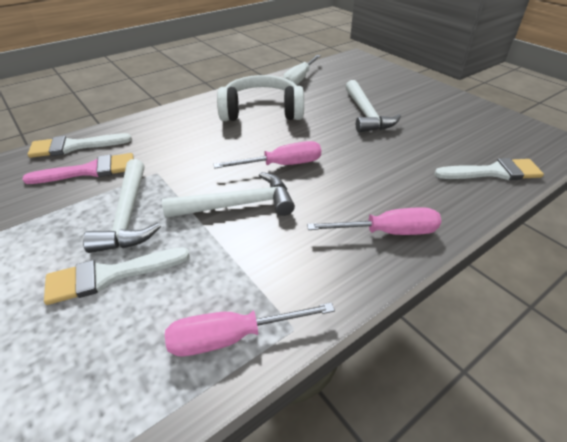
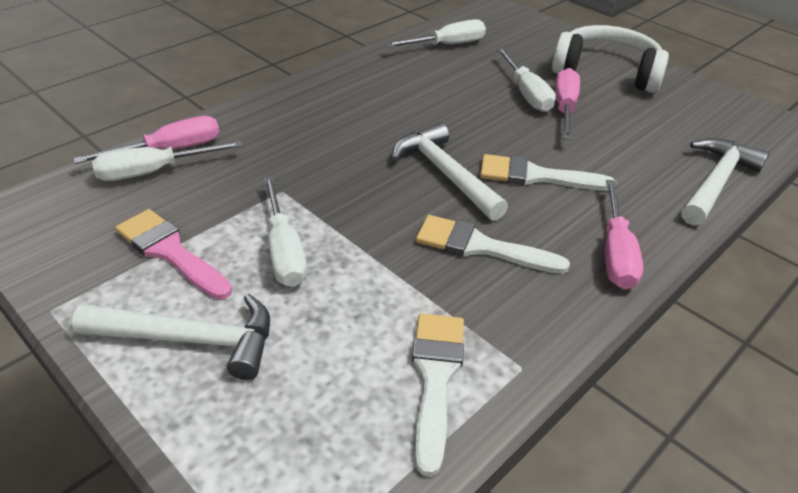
white screwdriver: [283,55,321,85] = 1 -> [92,140,243,181] [264,176,307,287] [385,19,486,47] [497,48,556,112] = 4

